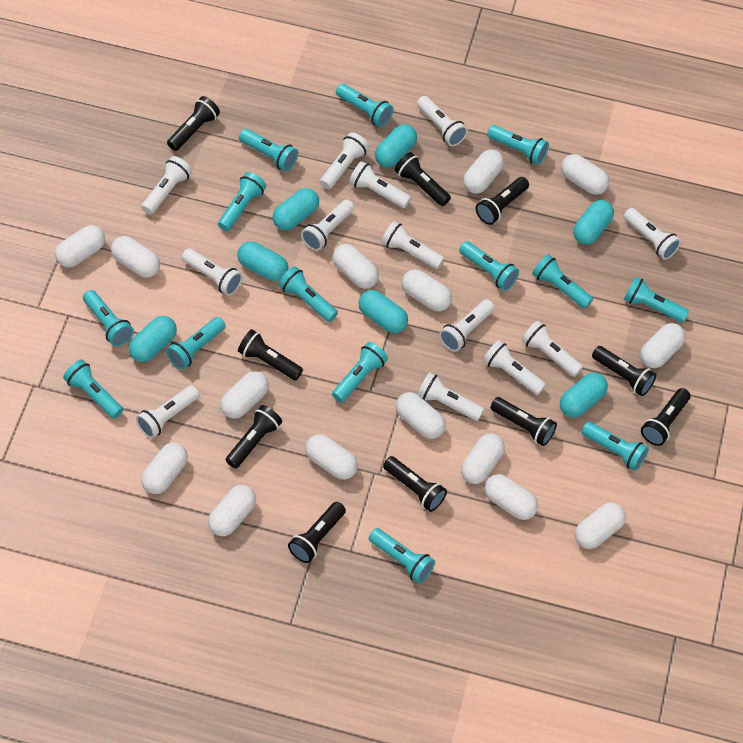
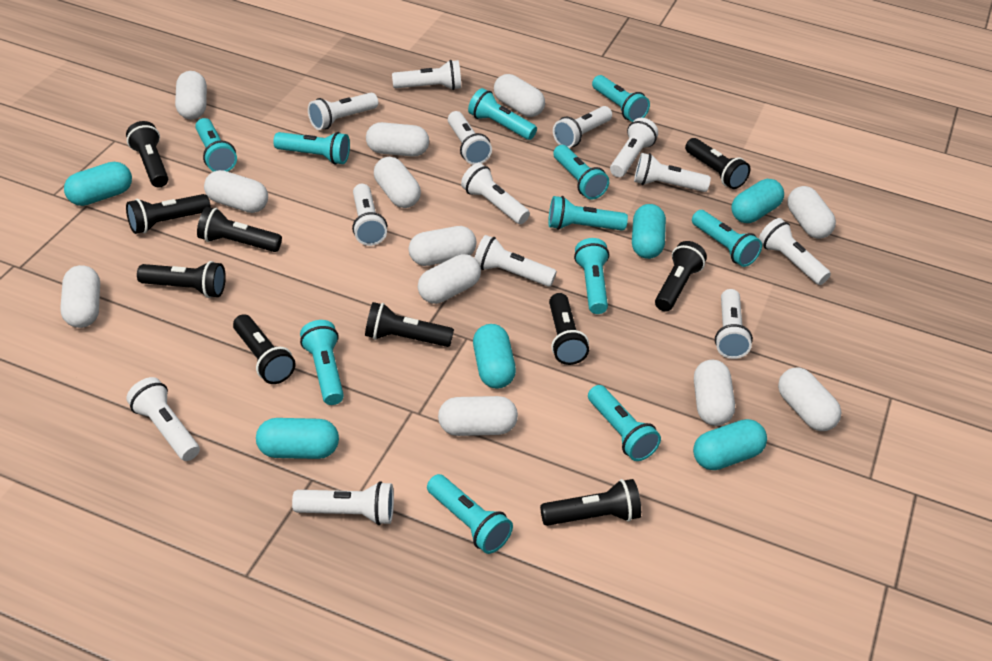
turquoise capsule: [129,316,177,362] [237,241,288,281] [273,188,319,230] [358,290,408,333] [375,124,417,167] [560,373,608,418] [573,200,614,245] = 7 -> [64,162,132,206] [256,418,339,459] [473,324,516,389] [632,204,666,259] [693,419,767,470] [731,179,784,223] = 6
turquoise flashlight: [63,359,123,419] [83,290,134,346] [166,317,226,370] [218,172,266,231] [239,129,298,171] [278,266,338,322] [332,342,388,403] [336,84,393,127] [369,528,435,584] [459,241,519,291] [487,125,549,165] [532,254,593,309] [581,421,649,471] [624,277,689,323] = 14 -> [195,118,237,172] [273,132,350,165] [300,320,344,405] [427,474,513,554] [468,88,537,140] [548,196,628,231] [553,145,609,200] [574,238,609,314] [588,385,661,461] [592,75,650,122] [692,210,762,267] = 11
white capsule: [55,225,105,267] [111,236,160,278] [141,443,188,494] [208,485,256,536] [220,371,269,419] [305,434,358,480] [332,244,379,289] [396,392,446,439] [402,269,452,311] [461,434,505,484] [463,150,504,194] [484,474,538,520] [561,154,609,195] [575,502,626,549] [640,323,685,368] = 15 -> [60,265,100,328] [175,71,207,120] [204,170,268,213] [366,122,429,157] [374,157,421,208] [409,226,477,266] [418,254,481,304] [438,396,518,436] [494,74,545,117] [694,360,735,426] [778,367,842,431] [788,186,836,239] = 12

